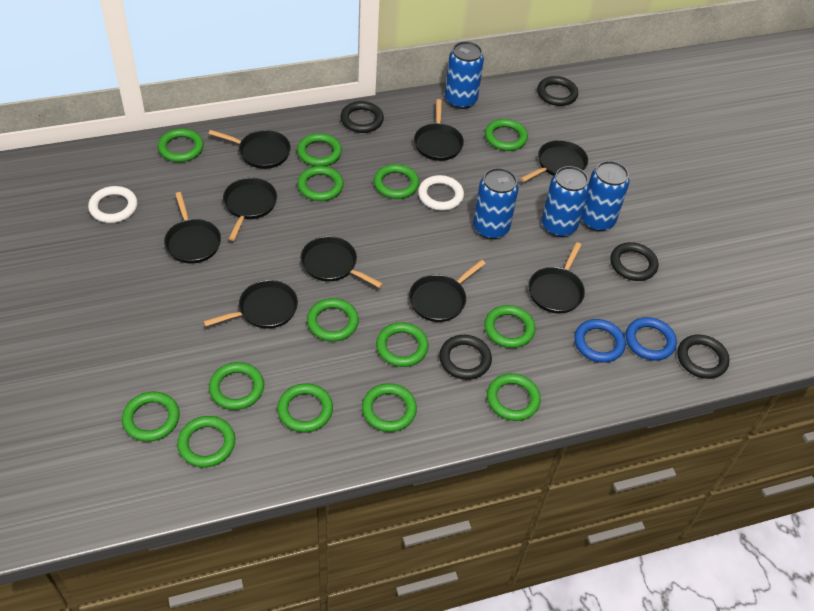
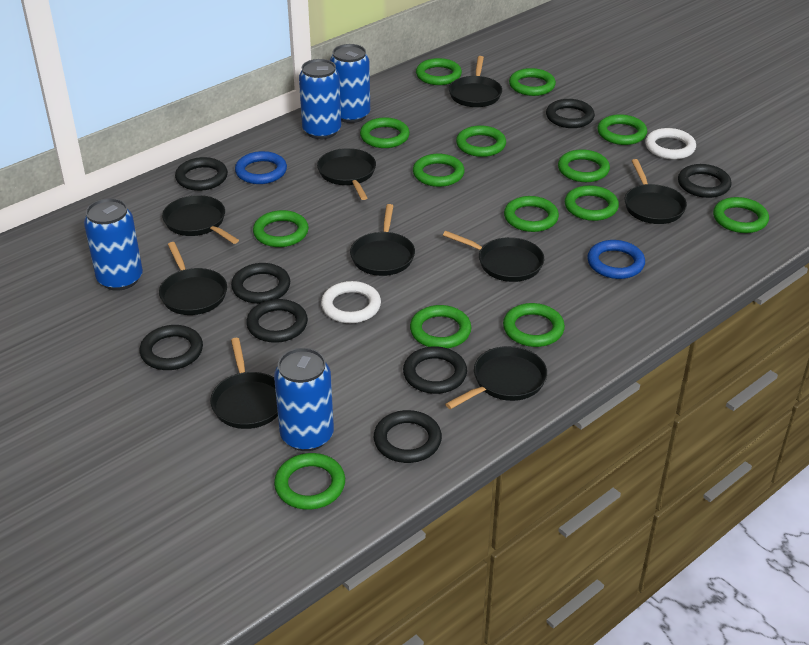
black ring: [341,101,384,133] [439,335,492,380] [537,76,578,106] [610,242,658,281] [677,334,730,379] = 5 -> [140,325,203,370] [175,157,228,191] [231,263,290,304] [246,299,308,343] [374,410,442,463] [403,346,467,394] [546,99,595,128] [678,164,731,198] = 8

